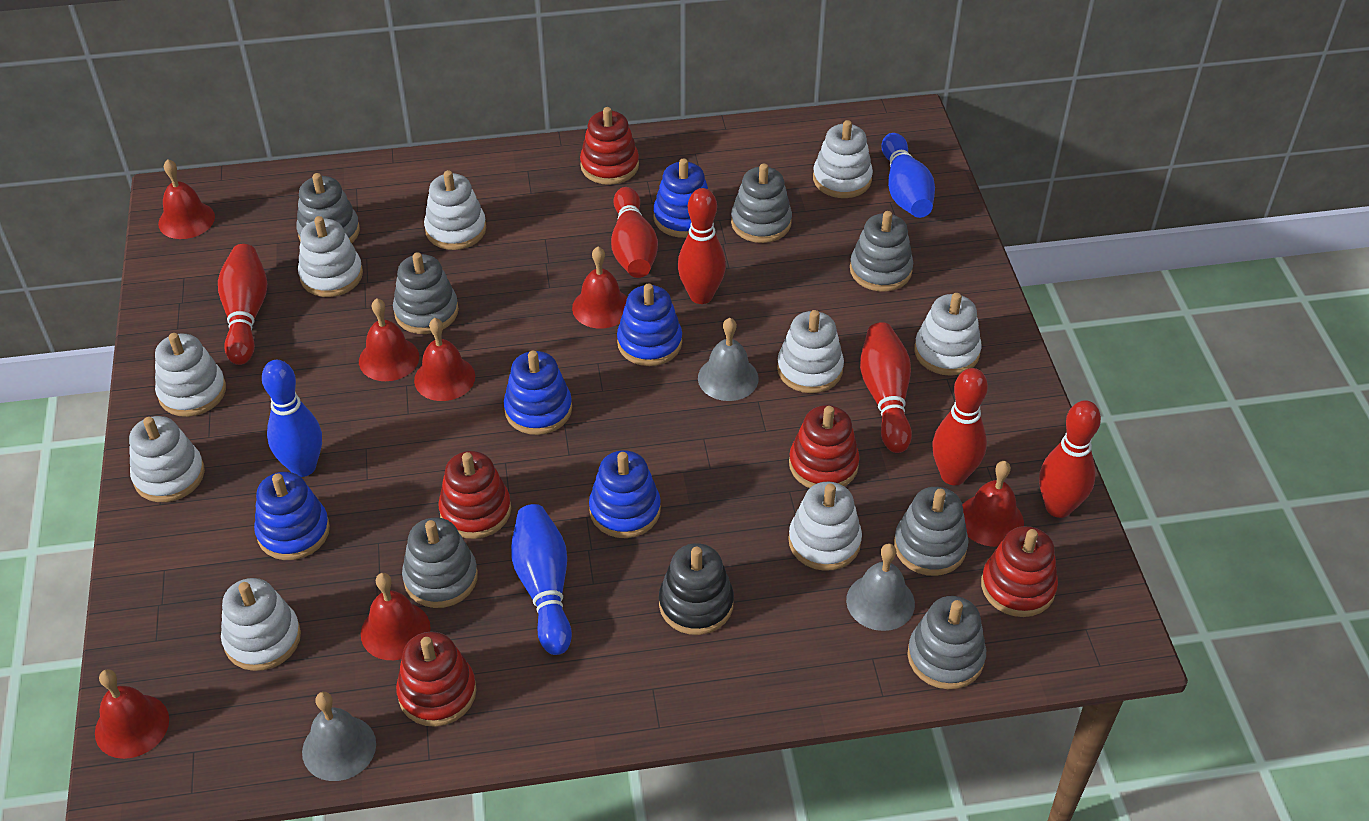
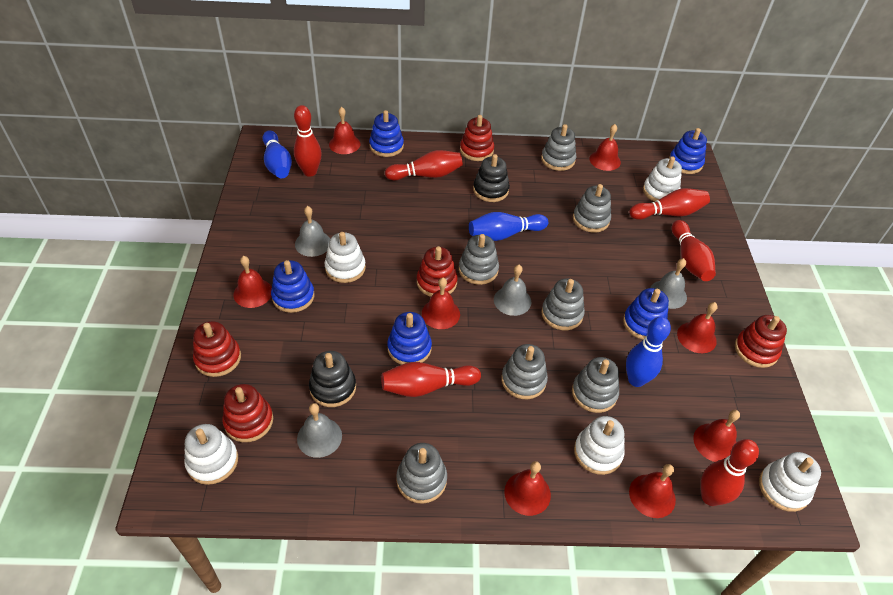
black stacking toy: [659,543,734,635] = 1 -> [309,351,356,407] [473,154,510,202] = 2
grey bell: [302,692,376,781] [698,318,759,401] [846,544,915,631] = 3 -> [295,206,330,257] [297,403,342,458] [494,265,531,316] [650,258,687,309] = 4
red bell: [95,669,169,759] [158,159,215,239] [359,299,419,381] [361,573,431,660] [414,318,475,401] [572,247,627,328] [962,461,1024,547] = 7 -> [233,256,272,308] [329,107,360,154] [422,278,460,329] [504,461,551,516] [589,124,621,171] [629,464,676,518] [677,302,718,353] [693,410,740,462] = 8
white stacking toy: [129,416,205,502] [155,333,226,417] [221,578,301,671] [298,216,363,297] [424,170,486,250] [777,310,844,393] [788,482,862,571] [813,120,873,198] [914,293,982,376] = 9 -> [184,424,238,485] [325,232,366,283] [574,416,625,475] [643,156,682,202] [759,452,821,512] = 5

